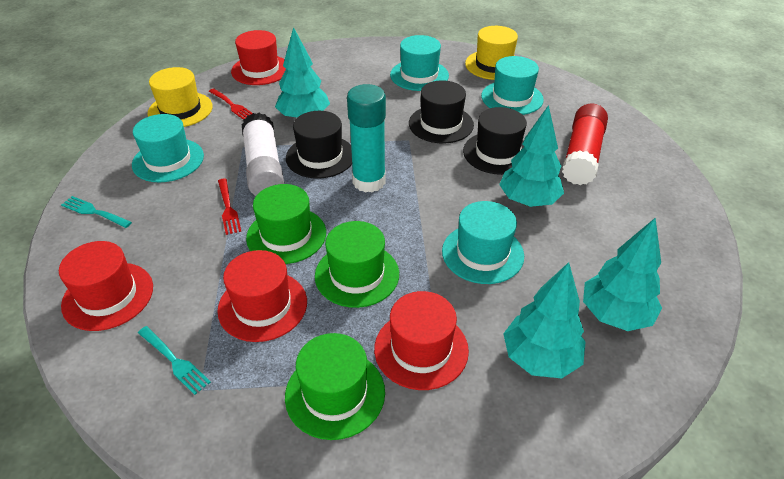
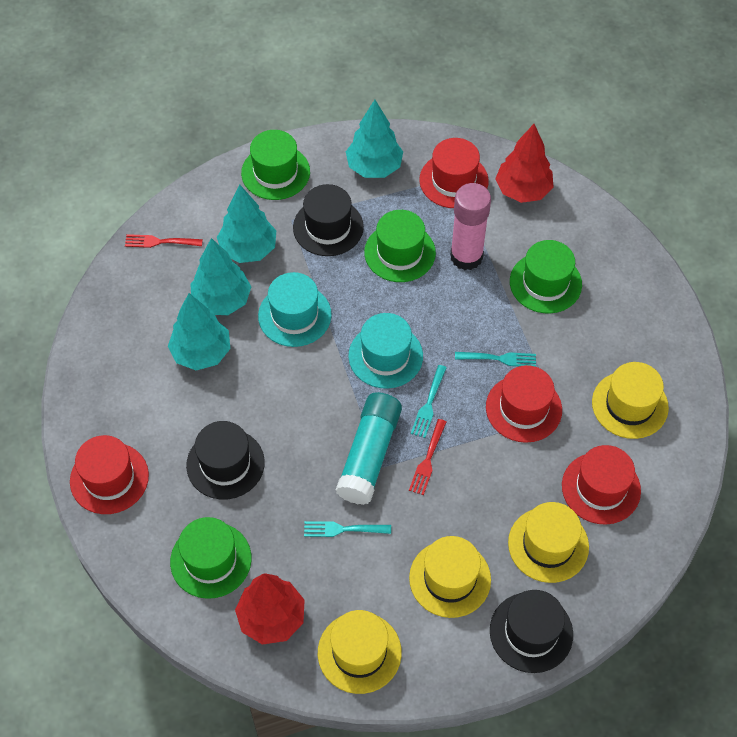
green hat: [246,184,326,264] [285,333,385,440] [315,221,399,308] = 3 -> [170,517,251,599] [241,130,310,200] [364,210,436,282] [510,240,582,314] = 4
pink glue stick: none = 0 -> [450,183,491,270] = 1
red glue stick: [562,103,608,185] = 1 -> none = 0
red tree: none = 0 -> [235,573,305,645] [495,124,554,203] = 2
turquoise fork: [61,196,132,228] [138,326,211,395] = 2 -> [304,521,391,537] [411,365,447,438] [455,352,536,367] = 3
turquoise hat: [132,114,204,182] [390,35,449,91] [442,201,524,284] [481,56,544,115] = 4 -> [258,272,332,347] [348,313,423,389] = 2
white glue stick: [242,113,284,196] = 1 -> none = 0
yellow hat: [147,67,213,127] [465,26,518,80] = 2 -> [318,610,402,694] [409,536,491,618] [508,502,589,583] [592,362,669,439] = 4

